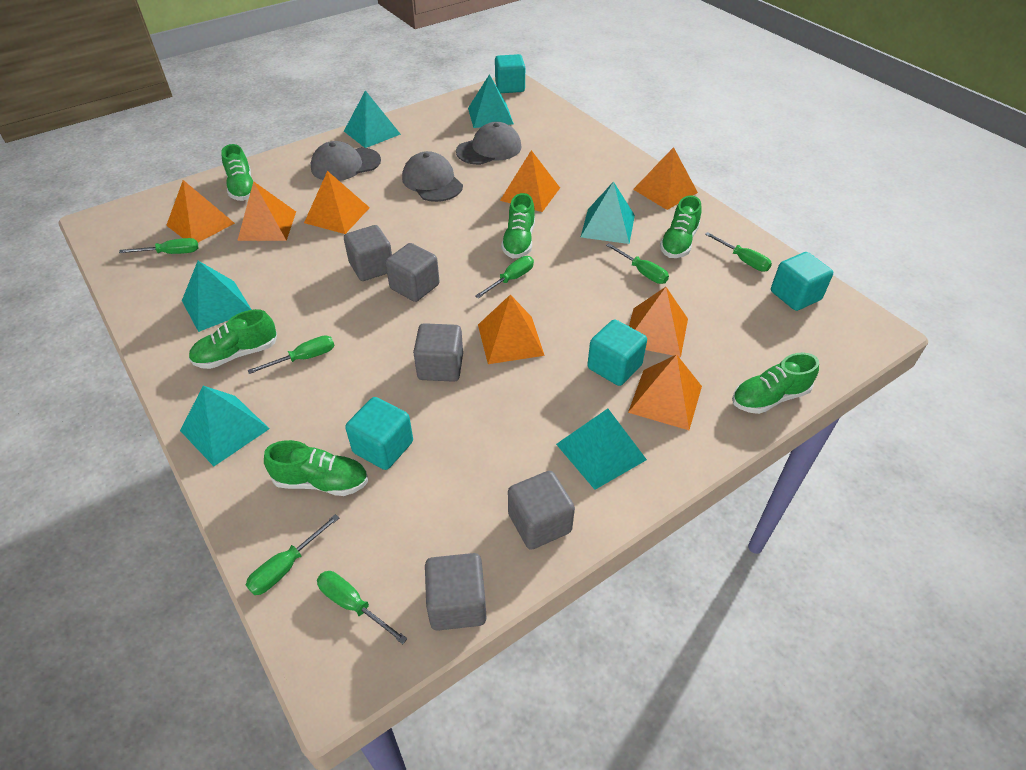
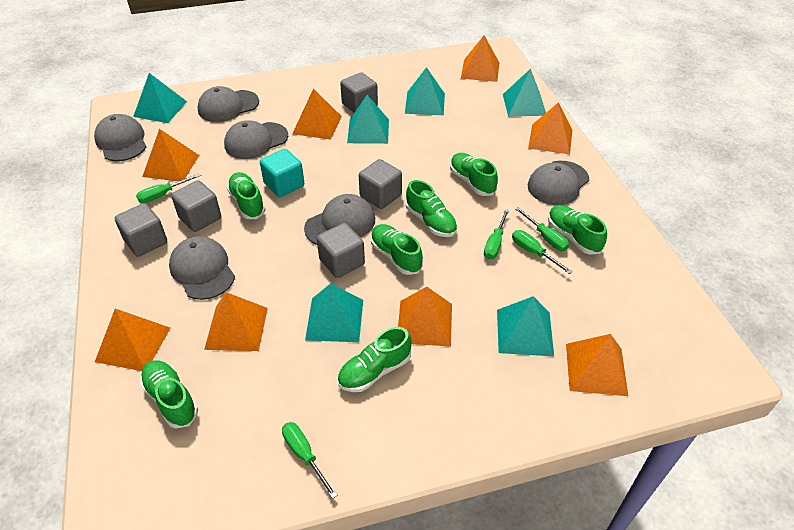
green screwdriver: [119,238,198,254] [246,514,339,595] [248,335,335,374] [317,571,407,644] [475,256,534,298] [606,243,669,284] [705,232,772,271] = 7 -> [136,173,201,203] [282,422,338,499] [484,209,509,259] [512,230,572,274] [516,207,569,251] = 5
green shoe: [189,309,277,369] [221,144,253,201] [264,440,368,496] [501,193,535,259] [660,195,702,258] [732,353,819,414] = 6 -> [140,360,198,429] [227,172,265,219] [337,327,411,392] [371,224,423,275] [406,180,457,237] [450,153,498,196] [548,205,607,255] = 7
grey cap: [311,141,381,181] [402,151,463,202] [456,122,522,165] = 3 -> [94,114,146,161] [169,236,235,300] [198,86,259,122] [224,120,288,159] [304,194,375,245] [528,161,589,205] = 6
turquoise cube: [345,397,413,470] [495,54,525,93] [587,319,647,386] [771,252,833,311] = 4 -> [260,149,304,197] = 1

